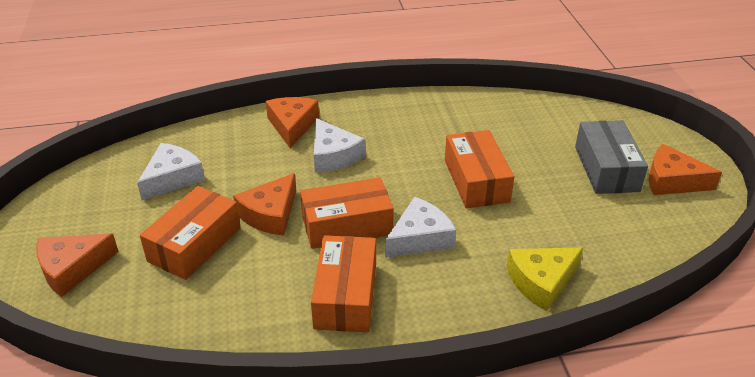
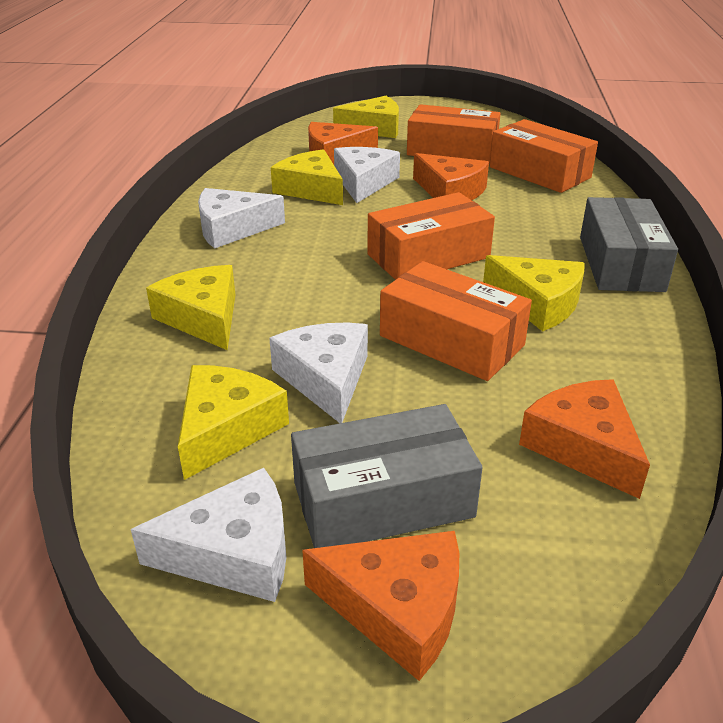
grey box: [575,120,648,194] = 1 -> [291,404,483,548] [580,197,678,292] = 2
white cheese: [137,143,205,200] [314,118,365,173] [385,197,456,258] = 3 -> [131,468,286,602] [198,188,285,249] [269,323,368,423] [334,147,400,203] = 4
yellow cheese: [507,248,583,311] = 1 -> [146,265,235,350] [178,365,289,480] [271,149,343,205] [333,96,399,138] [483,255,585,331] = 5

